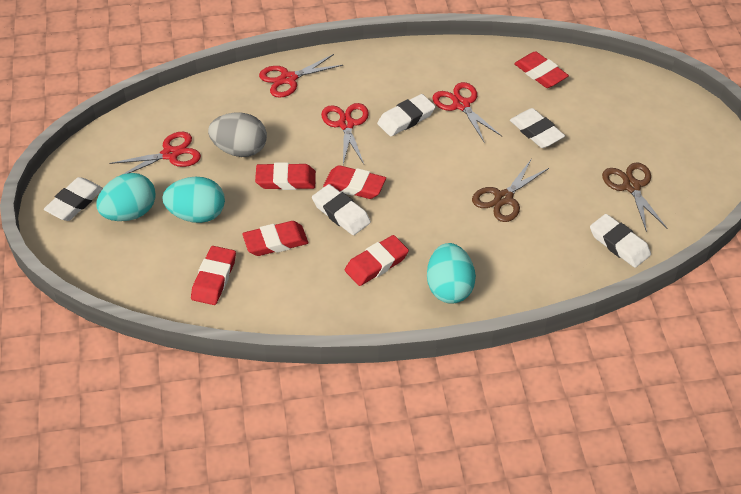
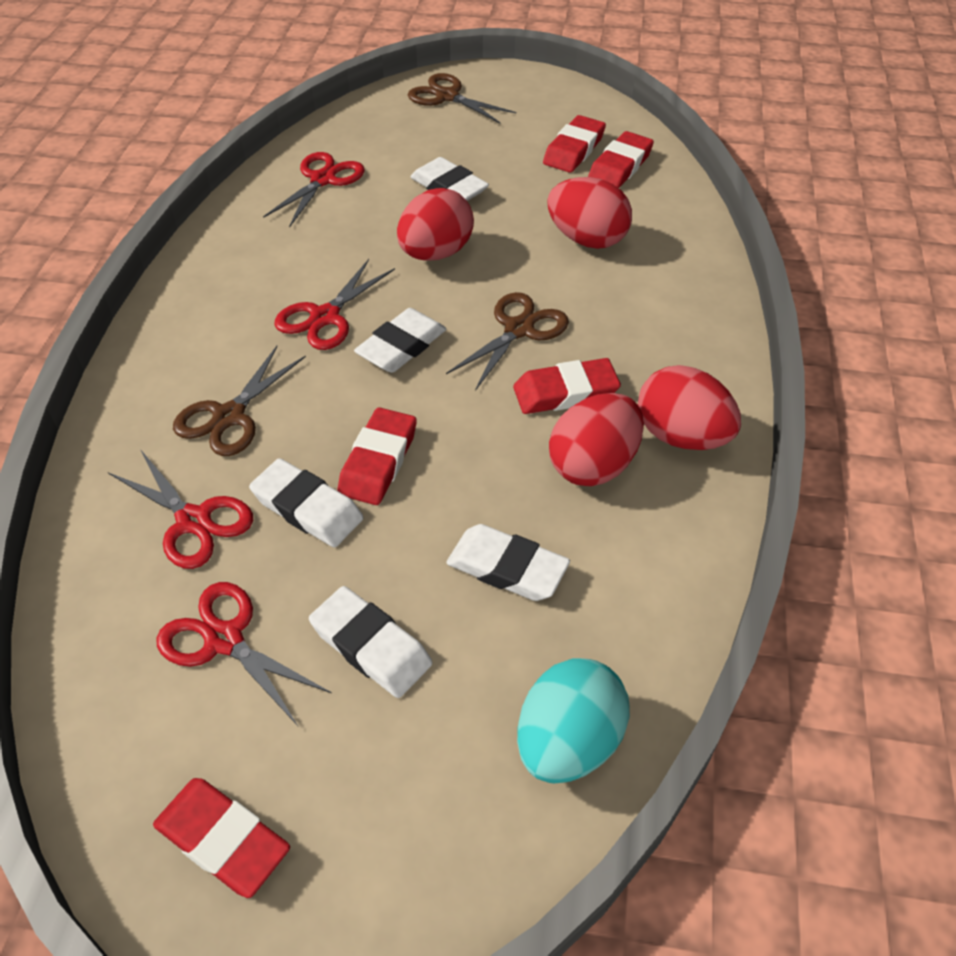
brown scissors: [472,160,549,222] [602,162,667,232] = 2 -> [173,346,306,456] [408,73,516,124] [446,292,569,391] = 3
grey egg: [208,113,267,157] = 1 -> none = 0
red egg: none = 0 -> [397,188,474,261] [547,177,632,249] [549,393,644,486] [638,365,741,450] = 4
red eraser: [191,246,236,305] [242,221,308,256] [255,163,316,190] [323,165,386,199] [345,235,409,286] [514,51,569,88] = 6 -> [153,778,290,898] [337,407,417,505] [513,358,621,414] [543,115,606,173] [588,131,654,188] = 5
turquoise egg: [96,173,156,221] [162,177,225,223] [427,243,476,304] = 3 -> [517,658,630,783] = 1

